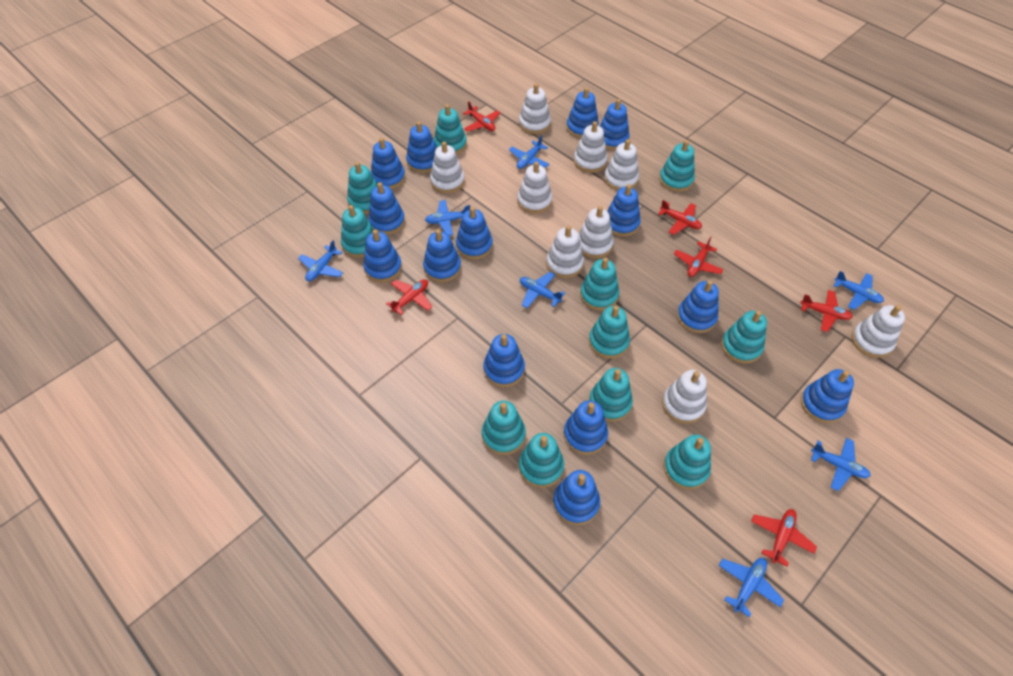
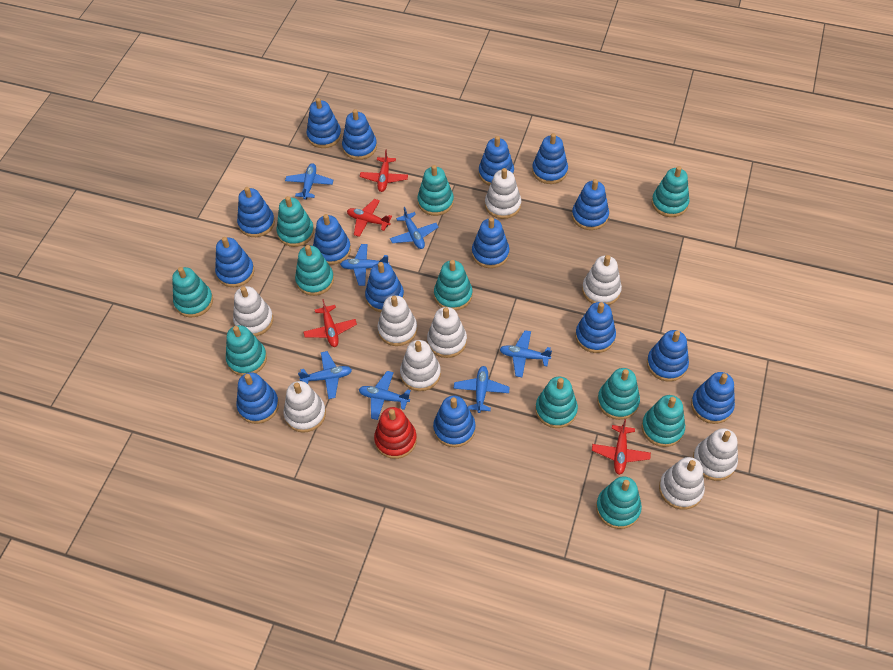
blue stacking toy: [363,229,402,282] [368,182,405,235] [371,138,405,189] [406,121,437,173] [423,229,461,282] [456,207,493,259] [483,334,525,387] [553,470,600,525] [564,400,608,455] [567,87,599,138] [600,99,630,150] [607,184,641,237] [677,280,719,333] [801,369,854,423] = 14 -> [215,237,254,287] [237,187,275,237] [237,372,279,424] [307,98,342,148] [313,214,351,265] [342,109,377,160] [365,262,404,312] [433,396,476,447] [472,217,509,268] [479,136,514,186] [532,133,568,184] [572,179,609,230] [575,302,616,353] [647,330,689,381] [691,372,735,424] = 15
red plane: [386,279,432,315] [463,101,500,132] [658,200,702,235] [674,237,723,277] [751,509,817,567] [800,290,853,332] = 6 -> [304,299,357,347] [347,199,392,237] [360,149,408,192] [592,419,651,475] = 4
red stacking toy: none = 0 -> [374,407,417,459] = 1

